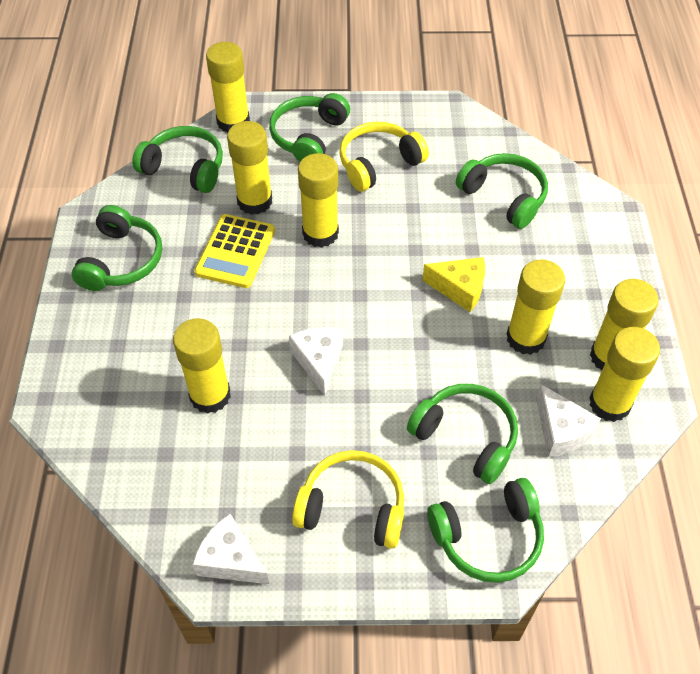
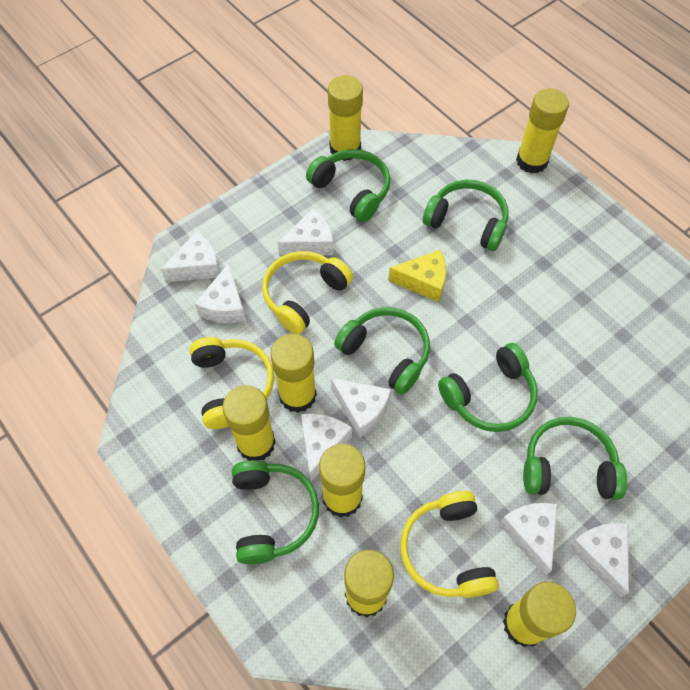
white cheese: [192,514,269,584] [289,327,343,396] [536,384,601,457] = 3 -> [161,231,220,282] [195,263,246,323] [278,208,333,256] [301,414,352,481] [331,378,391,438] [499,503,557,576] [568,523,629,598] = 7
yellow calculator: [194,214,275,288] = 1 -> none = 0
yellow headphones: [292,450,404,549] [339,122,429,192] = 2 -> [189,337,274,429] [262,251,353,334] [400,491,499,598] = 3

